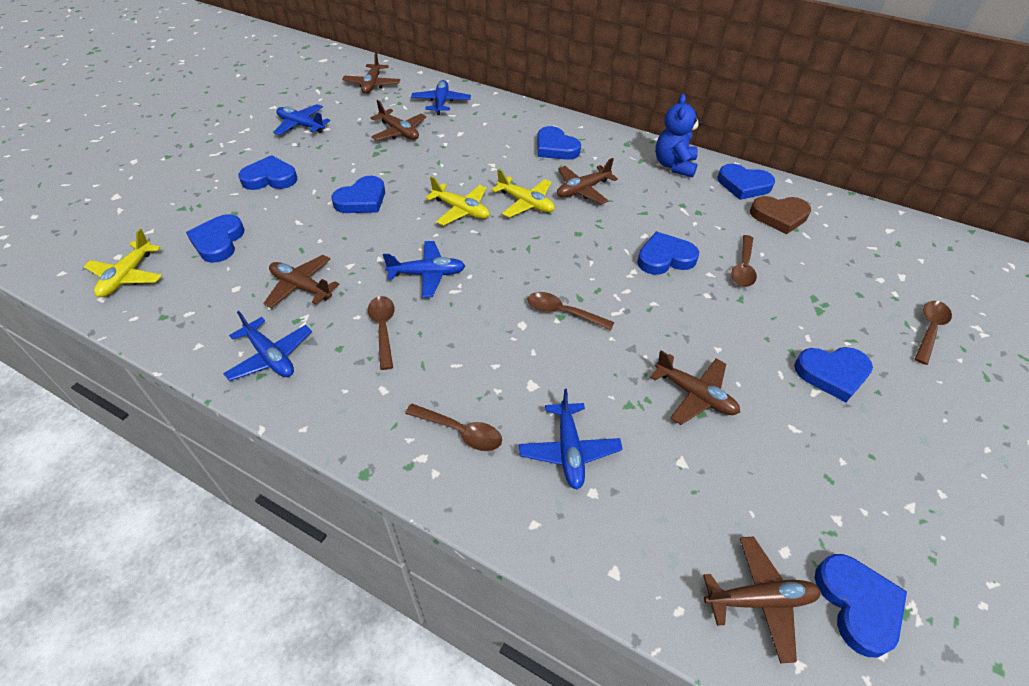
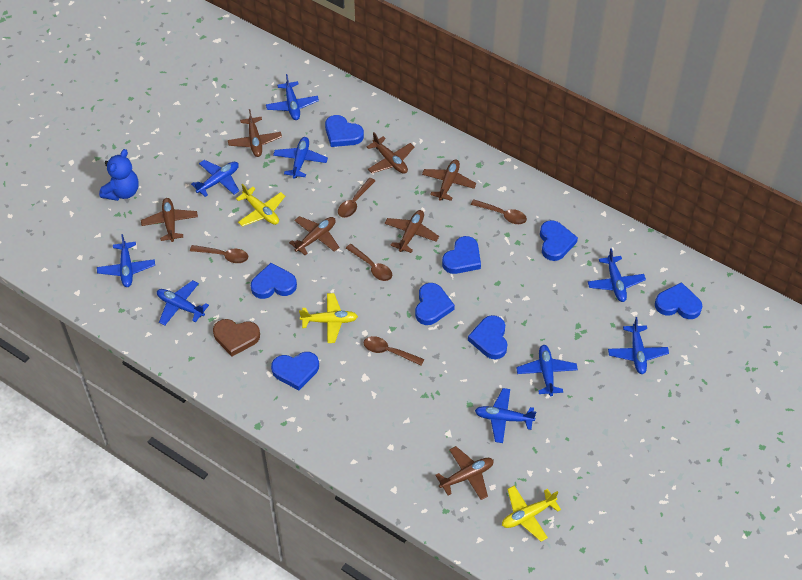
blue plane: [223,311,312,381] [273,104,330,135] [383,241,465,298] [411,80,471,115] [519,389,623,490] = 5 -> [97,234,155,287] [157,280,209,326] [191,160,239,197] [266,74,319,120] [273,137,328,179] [475,388,536,443] [516,345,578,396] [588,248,646,302] [608,317,669,374] = 9
brown plane: [263,255,339,308] [342,52,400,94] [371,100,426,141] [557,158,618,204] [650,351,740,425] [703,536,821,664] = 6 -> [141,198,198,242] [228,109,282,157] [289,216,339,255] [366,132,414,174] [384,210,439,253] [422,159,476,201] [435,446,494,500] = 7

